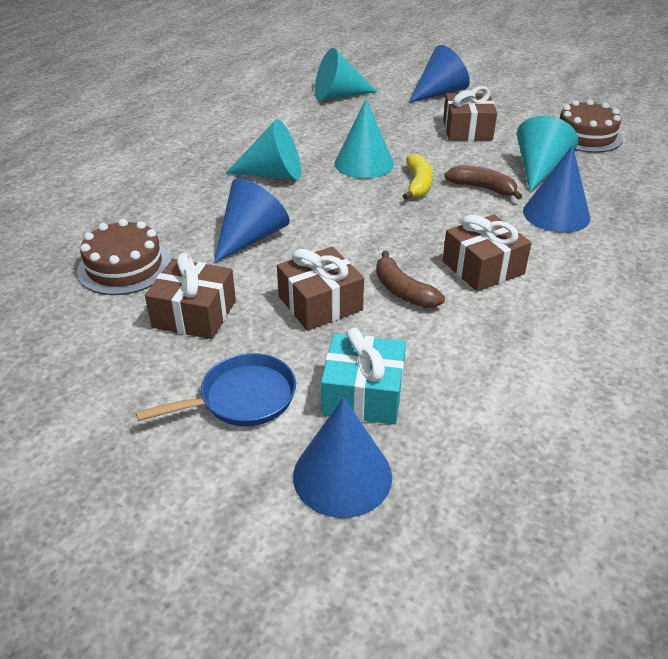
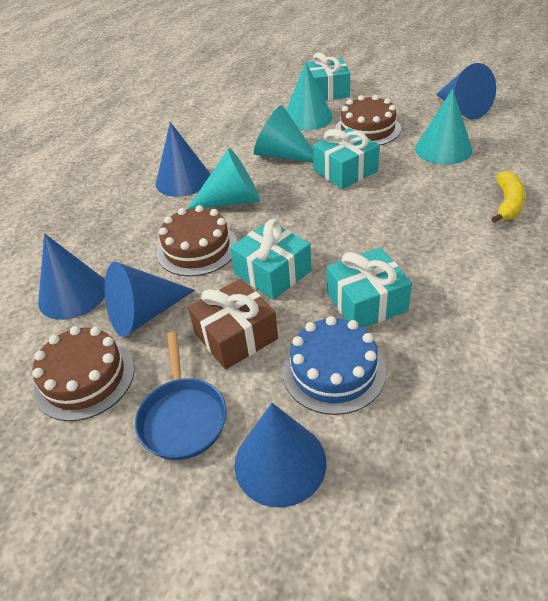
blue cake: none = 0 -> [282,316,386,415] = 1
blue cone: [214,178,290,264] [293,397,392,518] [408,45,470,103] [523,145,590,233] = 4 -> [38,233,105,320] [105,262,195,337] [156,122,211,197] [234,403,326,507] [436,63,496,119] = 5
brown banana: [376,251,445,308] [444,165,522,199] = 2 -> none = 0
brown cake: [77,219,171,295] [559,99,623,153] = 2 -> [32,326,135,421] [157,205,237,276] [335,95,401,145] = 3
brown gift: [145,253,236,339] [277,247,364,331] [443,86,497,141] [443,215,532,292] = 4 -> [188,278,278,370] = 1
turquoise gift: [321,328,406,425] = 1 -> [230,219,311,300] [304,53,350,101] [313,128,380,189] [327,247,412,328] = 4

